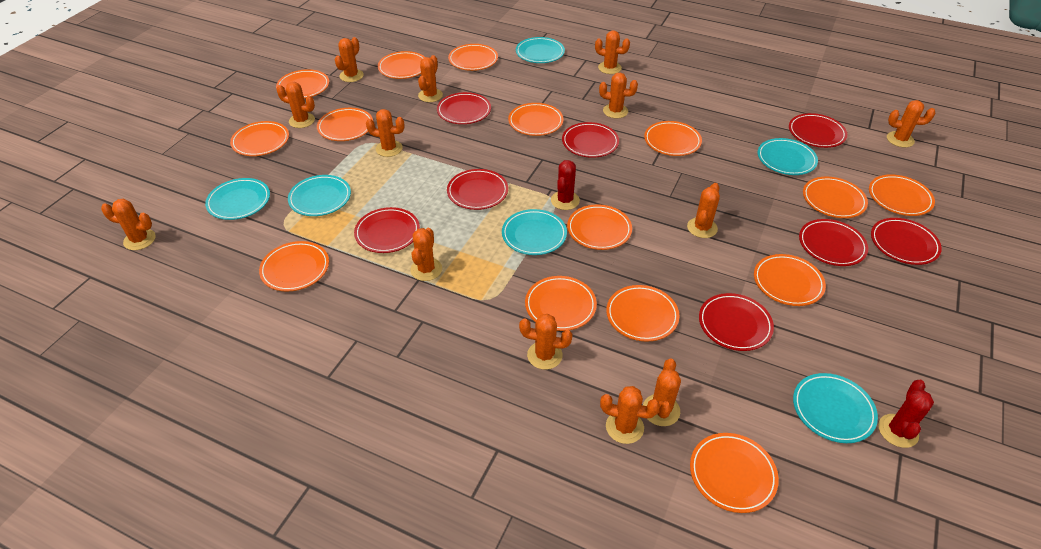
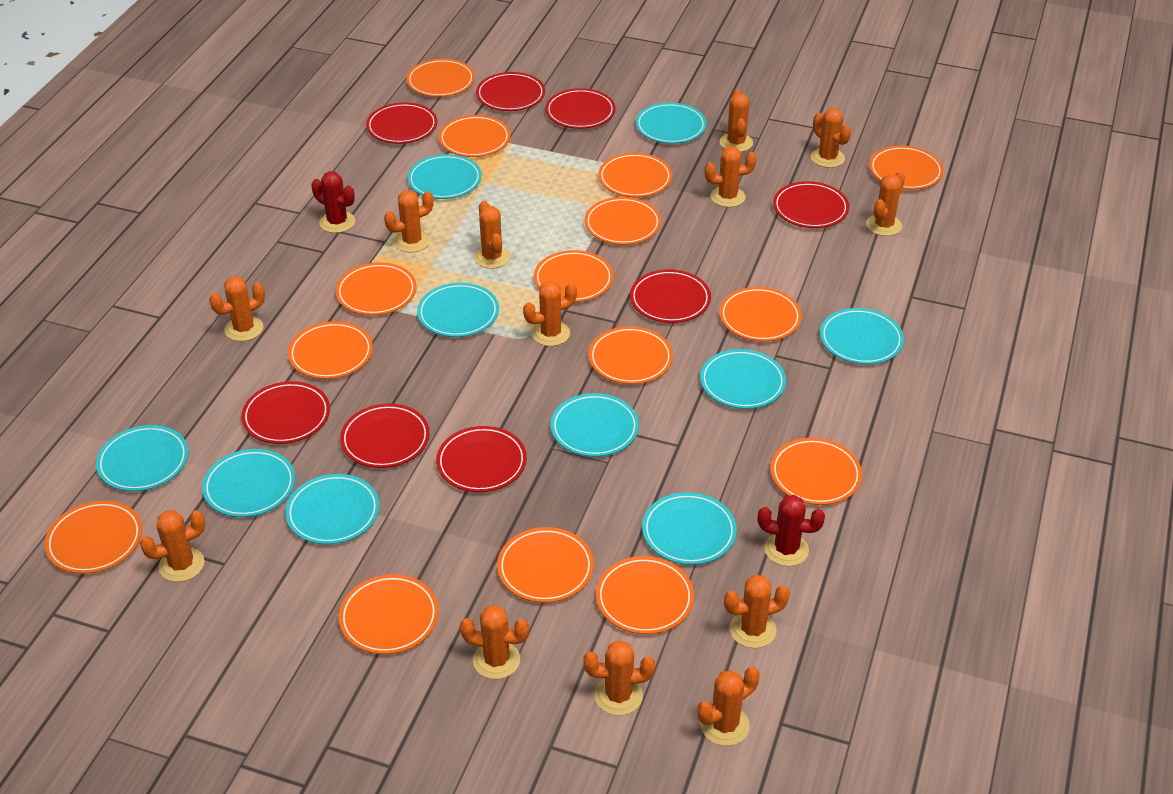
turquoise plate: [205,178,270,220] [288,175,351,216] [502,209,567,255] [516,37,565,63] [758,138,818,175] [793,373,878,443] = 6 -> [96,425,188,491] [202,449,295,517] [285,474,379,544] [407,154,482,199] [417,283,499,337] [551,393,639,457] [636,102,707,144] [642,492,737,565] [700,349,786,409] [820,308,904,364] = 10

